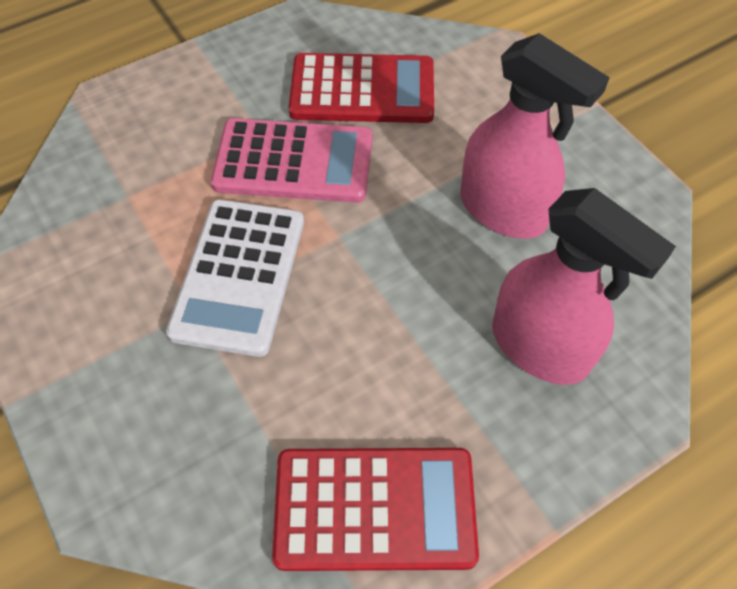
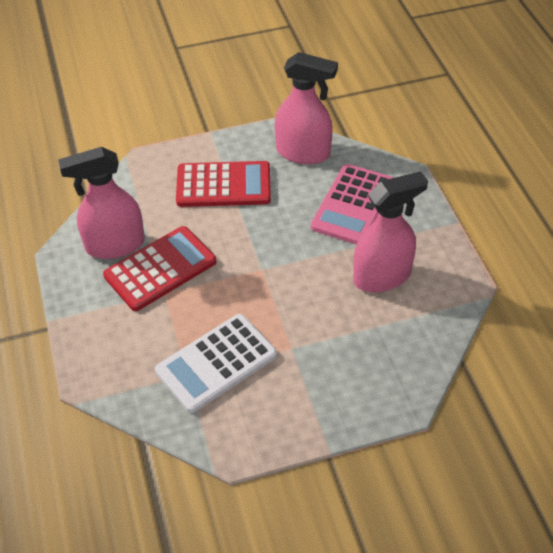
pink spray bottle: [460,33,610,239] [492,188,676,385] = 2 -> [58,147,145,259] [275,52,338,164] [353,171,428,292] = 3

